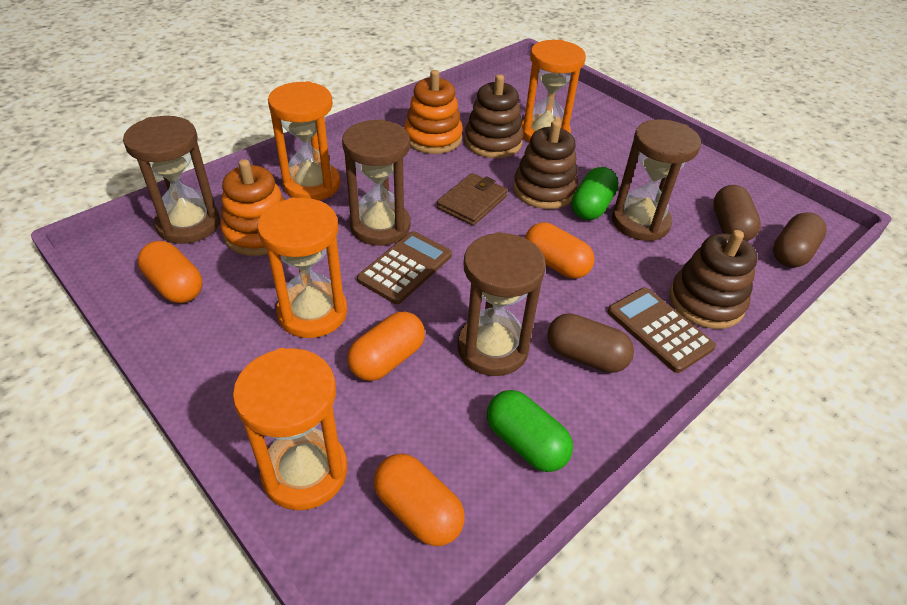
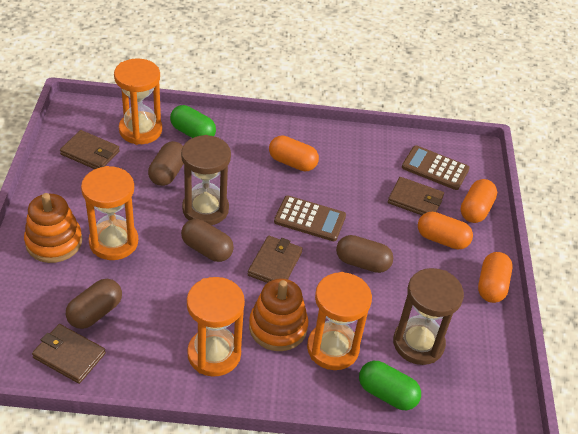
brown capsule: [547,313,634,373] [713,185,761,241] [773,213,827,268] = 3 -> [66,279,122,329] [148,141,184,186] [181,219,234,262] [336,235,393,273] = 4
brown hourglass: [123,116,220,244] [342,119,410,246] [458,232,546,376] [612,119,701,241] = 4 -> [181,135,231,225] [393,268,464,365] = 2
brown stacking toy: [465,74,524,158] [513,120,578,209] [669,230,757,329] = 3 -> none = 0
brown wallet: [437,173,508,226] = 1 -> [32,324,106,384] [60,130,120,169] [248,236,303,283] [388,177,444,215] = 4

